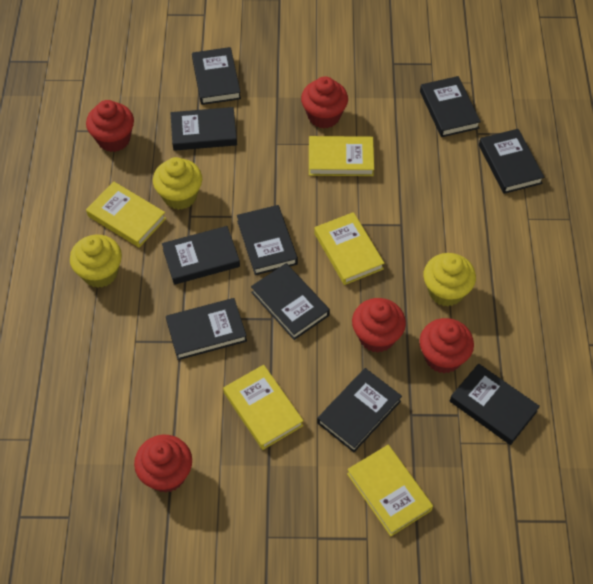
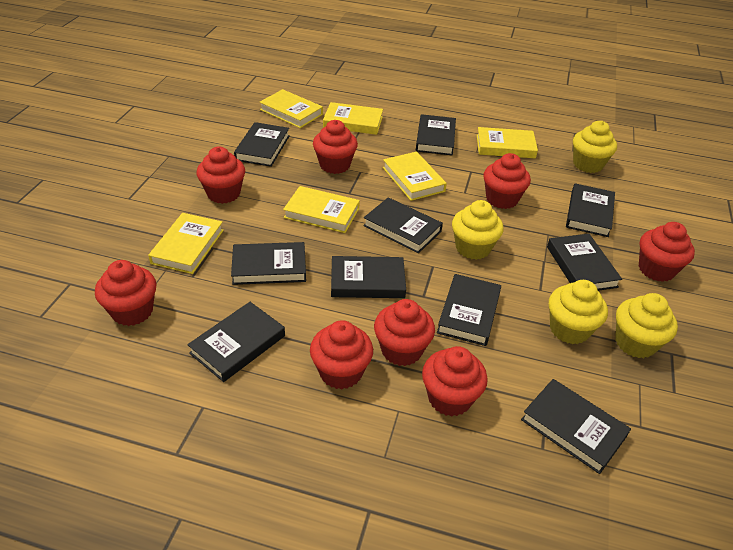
red cupcake: [86,100,134,152] [134,435,192,493] [301,76,348,128] [352,298,406,353] [419,318,474,373] = 5 -> [95,260,156,326] [197,147,245,204] [310,320,373,389] [313,120,358,174] [374,299,435,366] [422,346,488,416] [483,153,531,209] [639,222,695,282] = 8
yellow book: [86,182,166,247] [223,365,303,450] [309,136,374,176] [314,212,384,285] [347,445,433,536] = 5 -> [148,213,224,274] [259,89,323,128] [283,186,360,233] [323,102,383,135] [383,152,447,201] [477,127,538,158] = 6
yellow cupcake: [70,235,122,288] [153,157,202,210] [423,253,476,306] = 3 -> [452,200,503,260] [549,280,608,344] [573,121,617,173] [615,293,678,358] = 4

